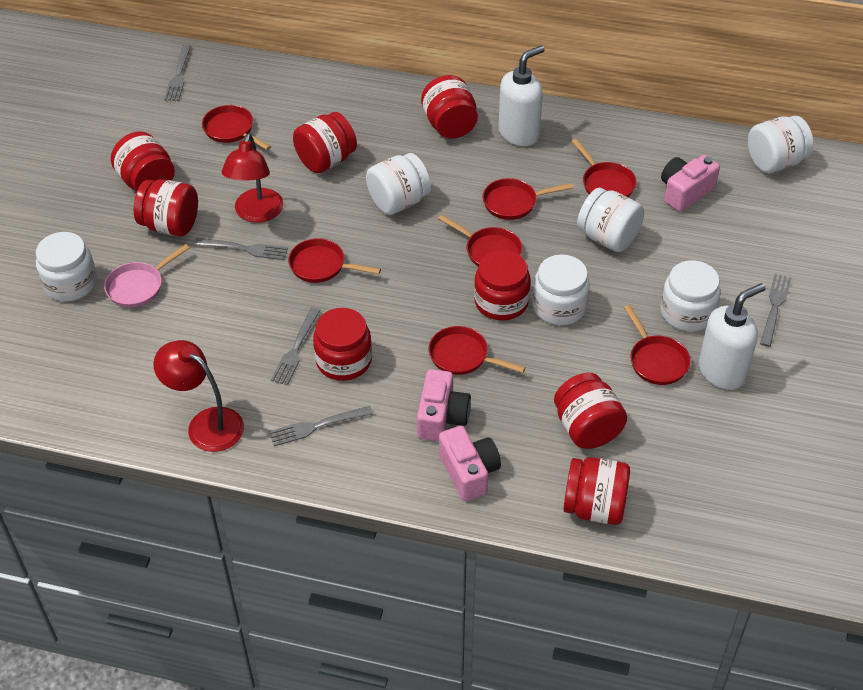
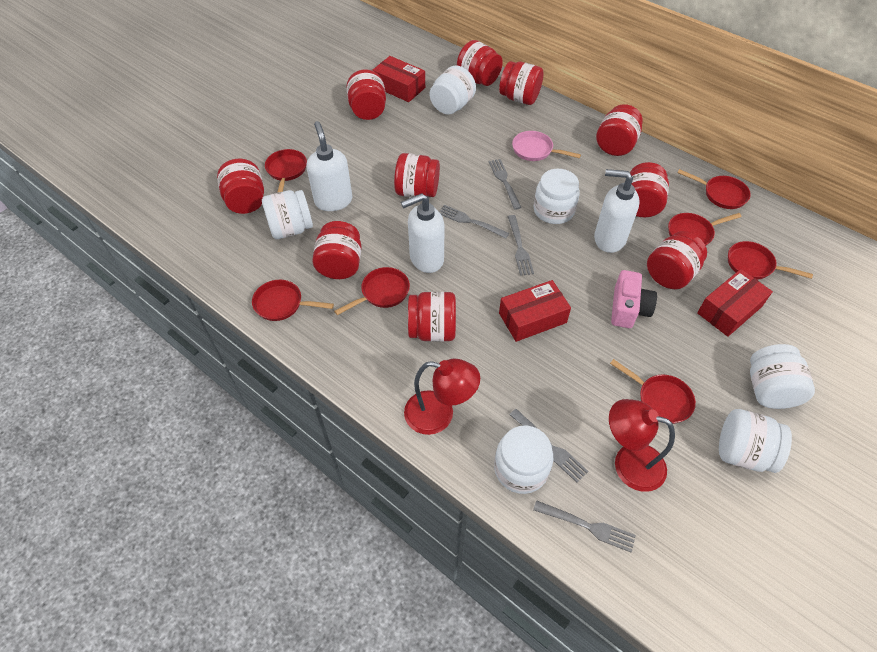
pink camera: [417,369,471,441] [439,426,501,501] [661,155,720,212] = 3 -> [611,270,657,328] = 1
red box: none = 0 -> [373,56,425,102] [499,280,571,342] [697,269,773,337] = 3
red jar: [111,131,175,191] [134,179,198,237] [293,112,357,173] [313,308,372,381] [421,75,478,138] [474,250,531,320] [554,373,627,449] [563,457,630,525] = 8 -> [217,159,264,214] [312,221,361,279] [347,69,386,120] [394,153,440,197] [408,292,456,341] [457,40,503,86] [499,61,544,105] [596,104,643,156] [630,162,669,217] [647,231,707,289] = 10
white soap dispenser: [499,45,545,146] [699,283,766,390] = 2 -> [307,121,353,211] [401,193,445,273] [594,169,640,253] = 3

